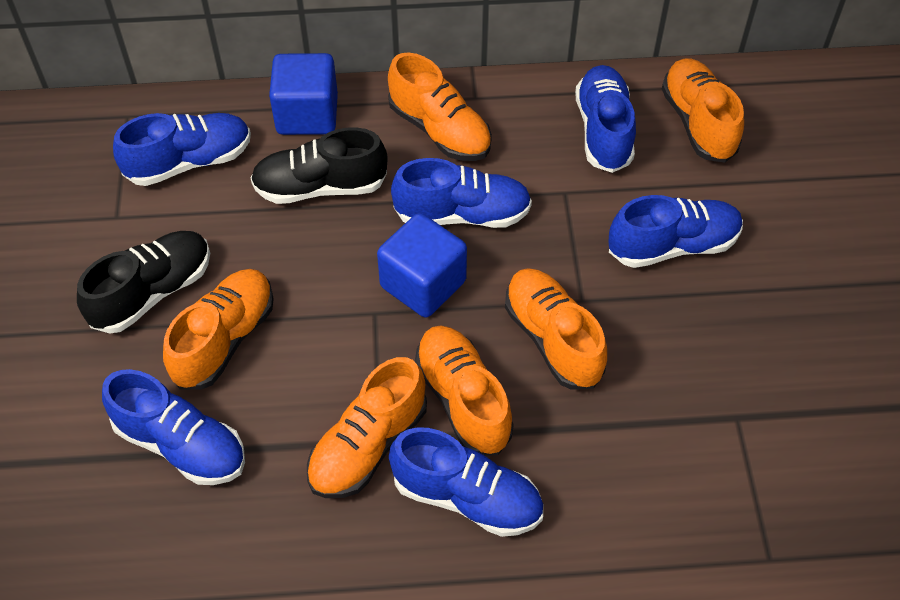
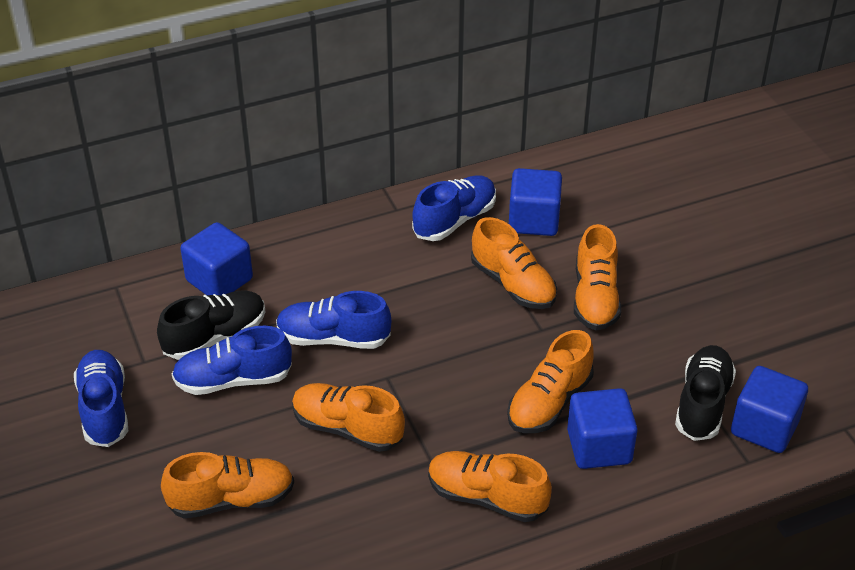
blue cube: [269,53,338,135] [377,213,467,318] = 2 -> [180,222,253,296] [509,168,562,236] [567,388,638,469] [731,366,808,453] = 4
blue shoe: [102,369,245,485] [113,113,251,186] [389,427,543,537] [391,158,532,228] [575,65,636,173] [608,195,743,268] = 6 -> [74,350,128,447] [172,326,292,395] [276,291,391,349] [412,175,496,241] = 4

